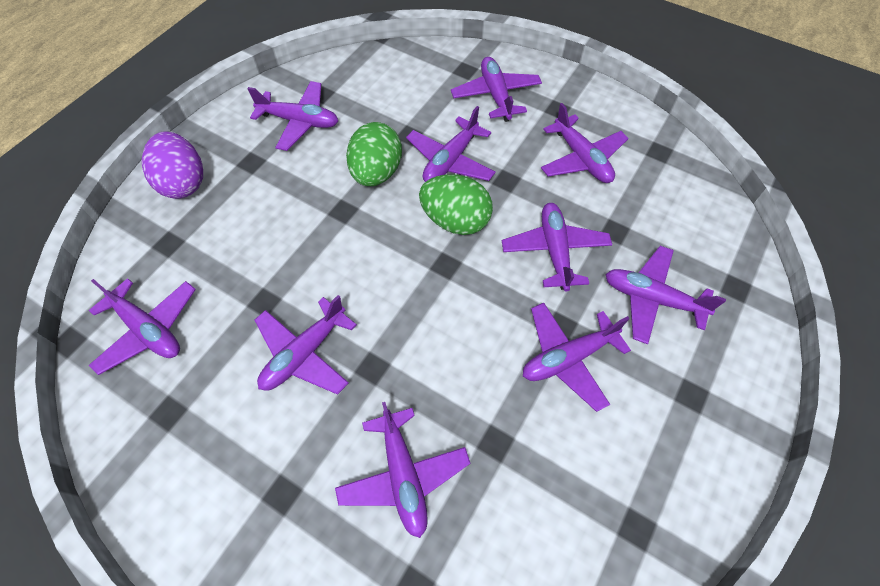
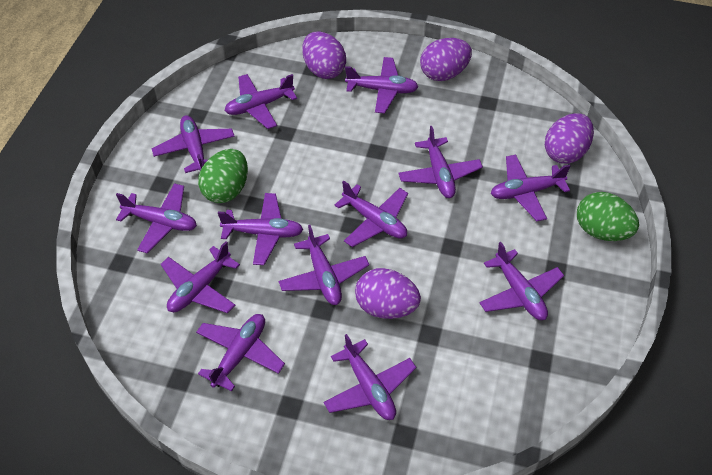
purple egg: [142,131,203,199] = 1 -> [302,31,346,79] [355,268,421,319] [420,38,472,81] [545,113,594,164] = 4
purple plane: [88,278,196,375] [248,81,338,151] [255,295,357,395] [335,402,470,538] [406,106,496,182] [451,57,542,122] [502,203,612,291] [523,303,631,412] [541,103,629,183] [605,246,726,344] = 10 -> [116,183,197,253] [152,115,235,173] [161,241,240,313] [196,314,285,392] [218,193,303,265] [224,74,297,129] [279,225,369,305] [324,334,416,420] [334,181,408,247] [345,57,419,114] [398,126,483,198] [479,242,564,320] [491,155,570,221] = 13

